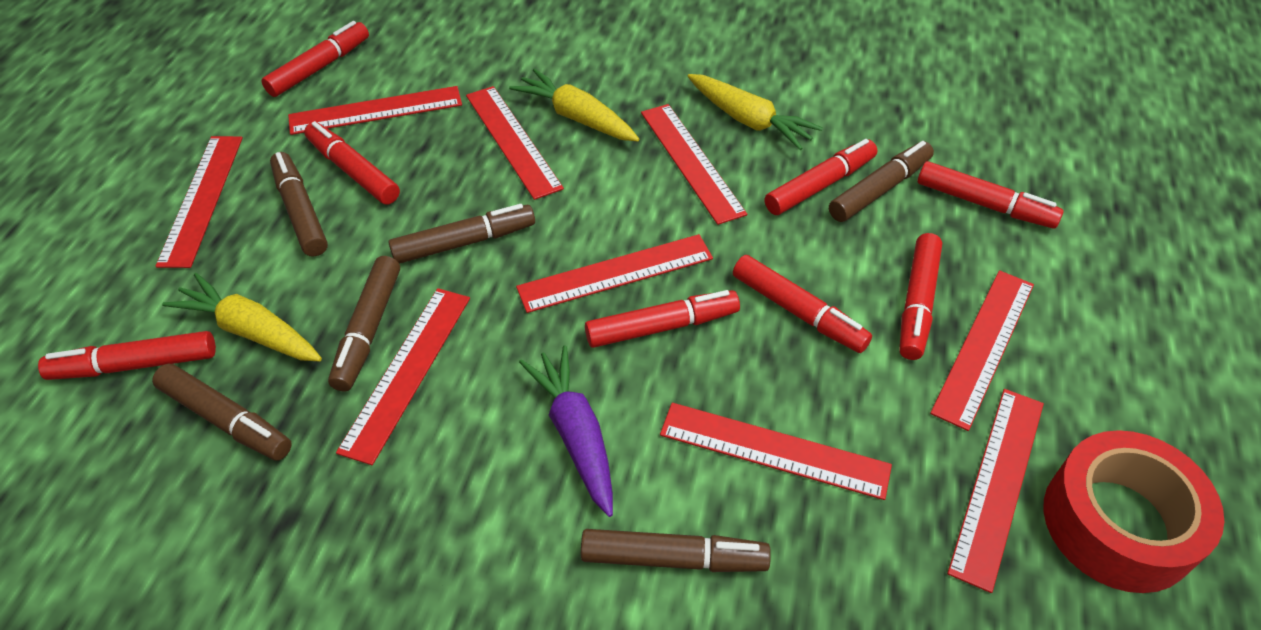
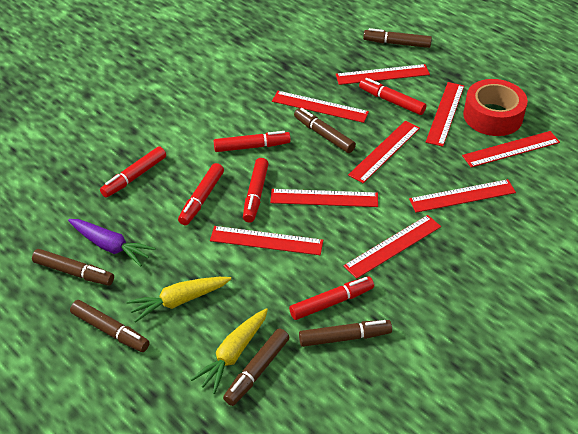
red marker: [38,331,216,380] [262,21,369,97] [304,121,400,204] [585,290,740,348] [733,255,872,353] [765,139,877,215] [900,233,942,360] [917,161,1064,229] = 8 -> [100,146,166,198] [178,163,224,225] [214,131,291,152] [243,158,269,222] [289,276,374,320] [359,78,426,115] = 6
yellow carrot: [162,273,322,361] [509,68,639,142] [688,74,823,150] = 3 -> [127,277,231,323] [190,308,268,394] = 2

